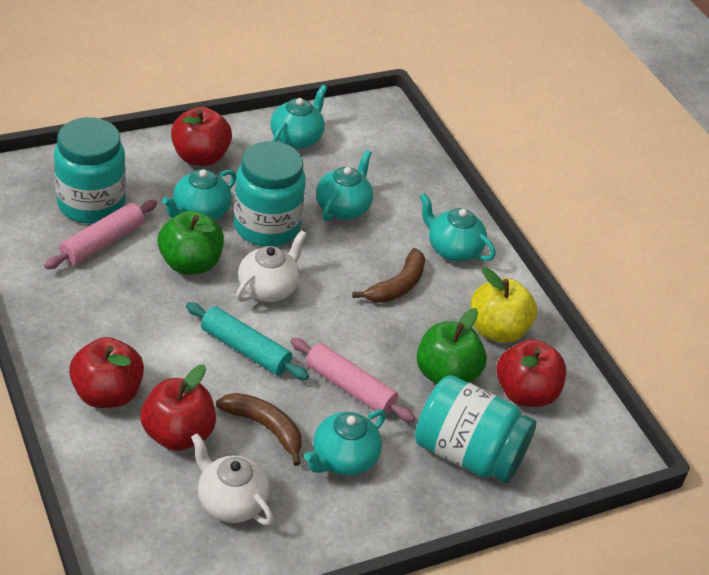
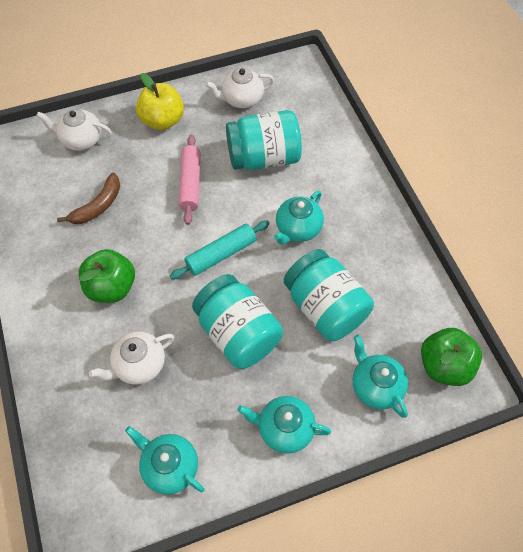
brown banana: [216,393,302,466] [352,248,425,303] = 2 -> [57,173,120,224] = 1
pink rolling pin: [44,200,157,269] [290,338,415,422] = 2 -> [178,135,201,225] = 1
red apple: [69,337,144,408] [141,365,216,451] [171,107,232,166] [496,339,566,407] = 4 -> none = 0
turquoise teapot: [162,169,236,220] [270,85,327,149] [304,410,386,476] [316,150,373,221] [419,193,496,262] = 5 -> [125,426,205,495] [238,396,331,454] [274,191,324,245] [353,335,408,418] = 4
white teapot: [191,433,273,525] [236,230,307,302] = 2 -> [36,109,112,151] [89,331,174,385] [205,68,274,108] = 3

